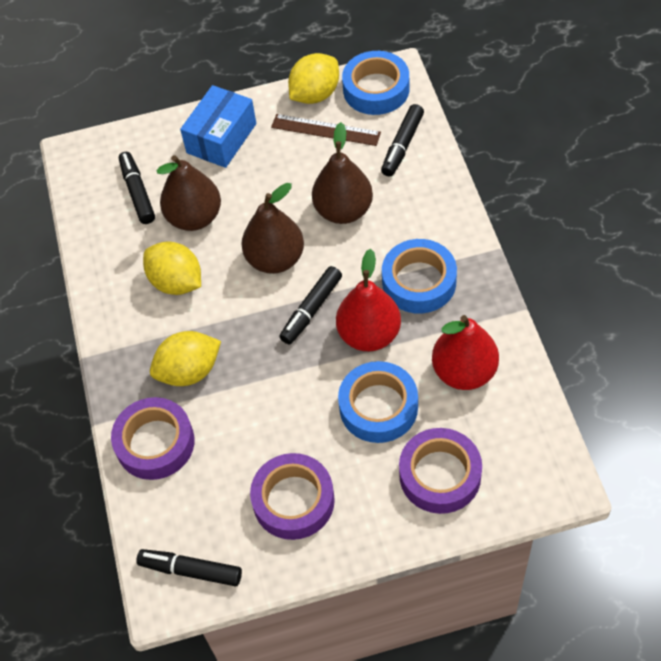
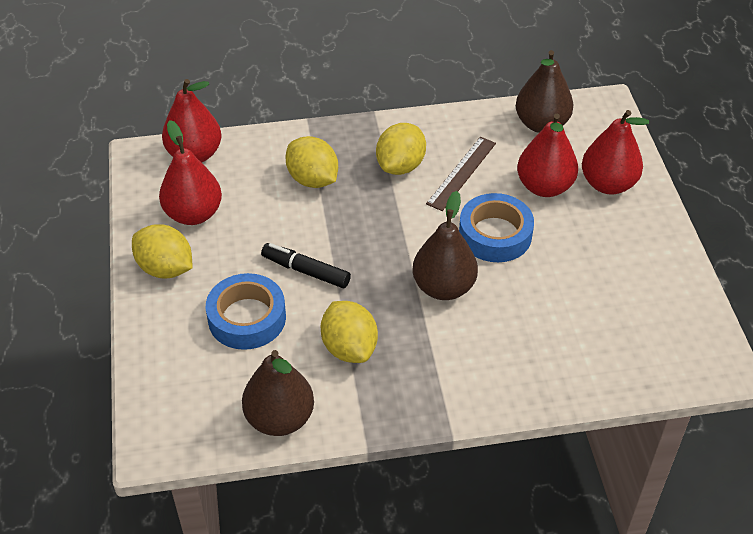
black marker: [119,152,155,224] [136,549,242,587] [279,266,342,345] [381,104,424,177] = 4 -> [261,243,351,288] = 1
blue box: [180,85,256,168] = 1 -> none = 0
blue tape: [338,361,418,443] [342,51,410,115] [382,239,457,314] = 3 -> [206,273,286,350] [459,193,534,262] = 2
purple tape: [111,397,194,480] [250,453,335,540] [399,428,482,514] = 3 -> none = 0
red pear: [336,249,401,351] [432,315,499,390] = 2 -> [159,120,222,225] [162,79,222,163] [517,114,578,197] [582,110,649,194] = 4
yellow lemon: [143,241,201,295] [150,331,221,386] [288,53,339,104] = 3 -> [132,224,192,278] [285,136,338,188] [321,301,378,363] [376,123,426,175] = 4

